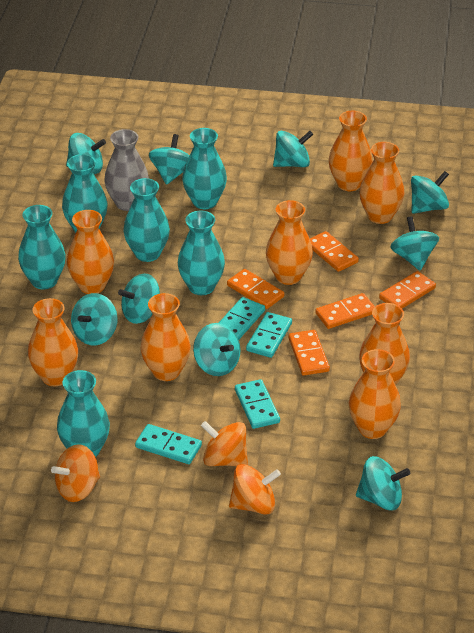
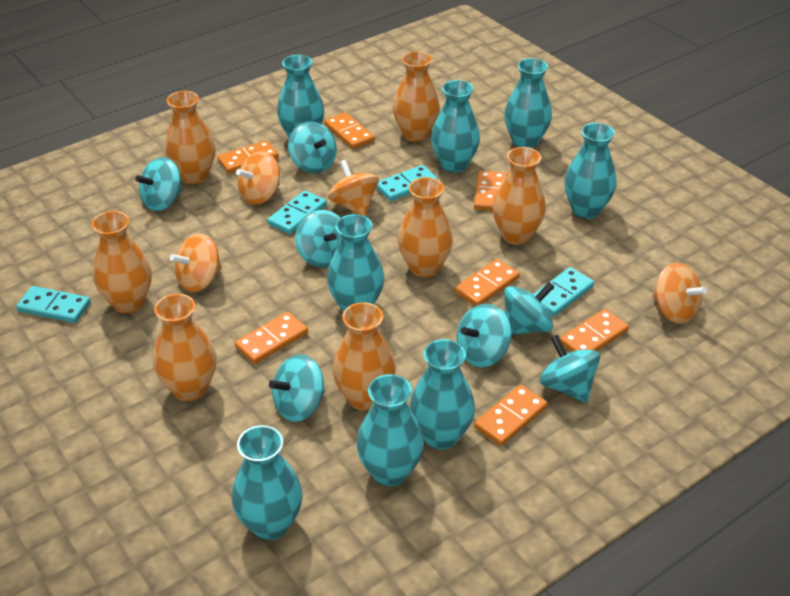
grey vase: [104,129,149,211] = 1 -> none = 0
orange domino: [227,269,284,309] [289,330,330,376] [310,231,359,272] [315,293,375,329] [379,271,436,309] = 5 -> [217,140,279,174] [235,312,308,364] [324,112,375,149] [454,259,520,306] [474,170,507,211] [474,385,548,446] [559,309,629,352] = 7
orange spinning top: [51,444,100,502] [201,421,248,466] [229,464,281,515] = 3 -> [170,233,222,292] [236,151,280,205] [328,160,379,216] [653,263,707,324] = 4
orange vase: [28,298,78,386] [67,210,114,294] [140,293,191,381] [266,200,313,285] [329,111,372,191] [349,349,401,439] [359,142,404,224] [359,303,410,385] = 8 -> [92,211,152,313] [153,294,216,401] [165,91,215,184] [333,302,396,411] [393,51,440,142] [398,177,453,277] [492,147,546,245] = 7
turquoise spinning top: [66,133,106,174] [71,293,118,345] [118,273,160,324] [149,134,190,185] [193,323,241,376] [273,131,313,167] [356,456,410,510] [390,216,439,270] [411,171,449,214] = 9 -> [135,157,183,211] [269,354,325,422] [288,121,337,173] [295,210,341,268] [457,304,512,367] [504,282,554,335] [540,335,600,403] = 7
turquoise vase: [18,205,66,289] [57,370,110,457] [62,154,108,233] [123,178,170,262] [178,211,225,295] [182,128,227,209] = 6 -> [232,425,302,540] [277,55,324,137] [327,214,384,312] [356,374,424,486] [410,339,475,450] [431,80,480,173] [504,58,552,148] [564,123,616,219] = 8

